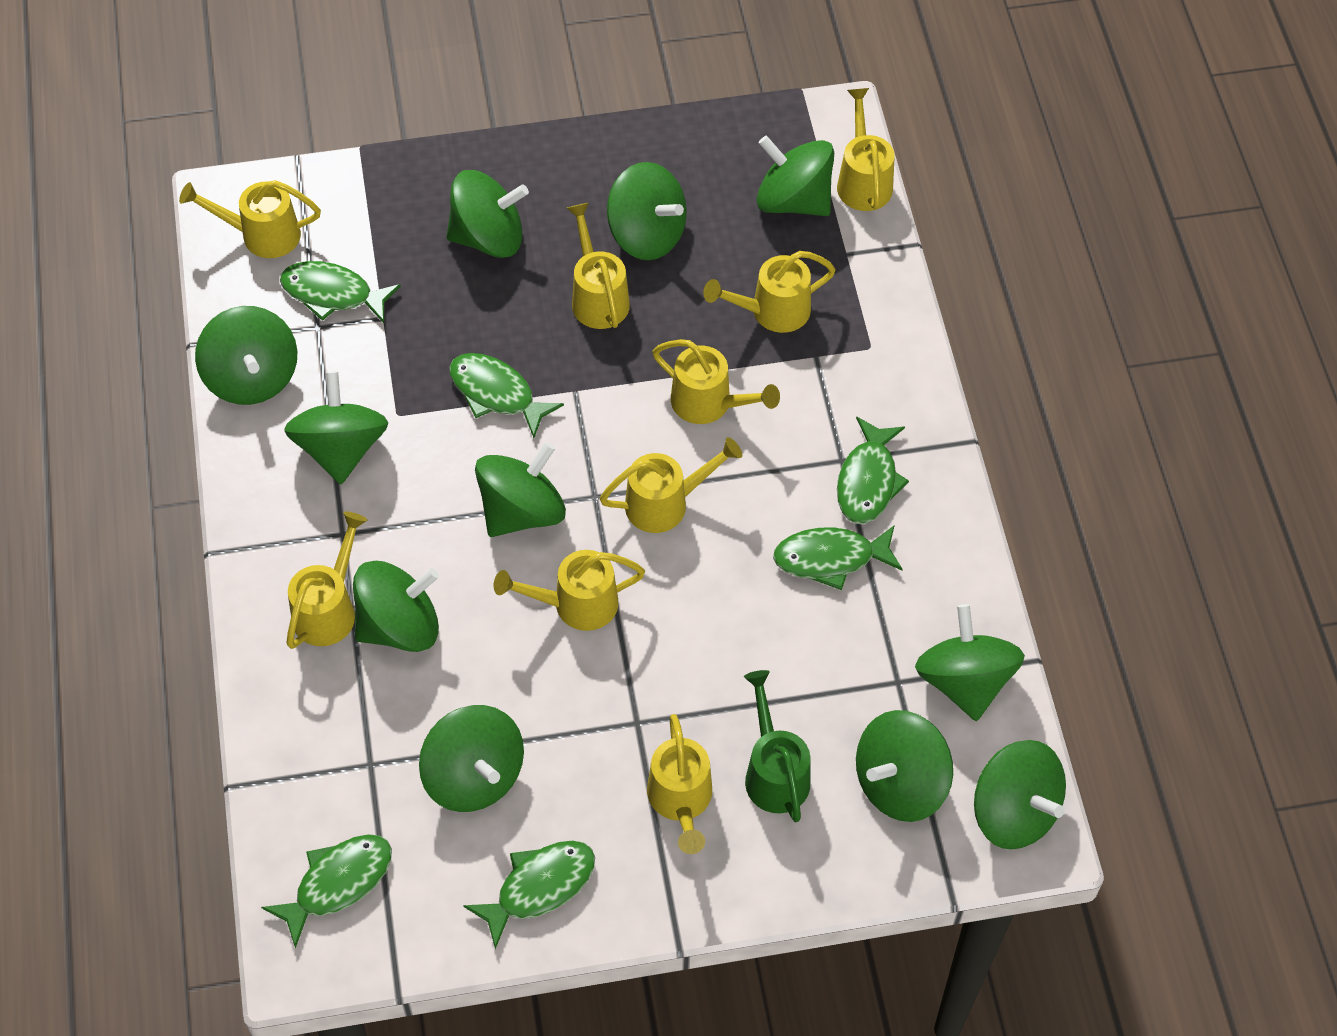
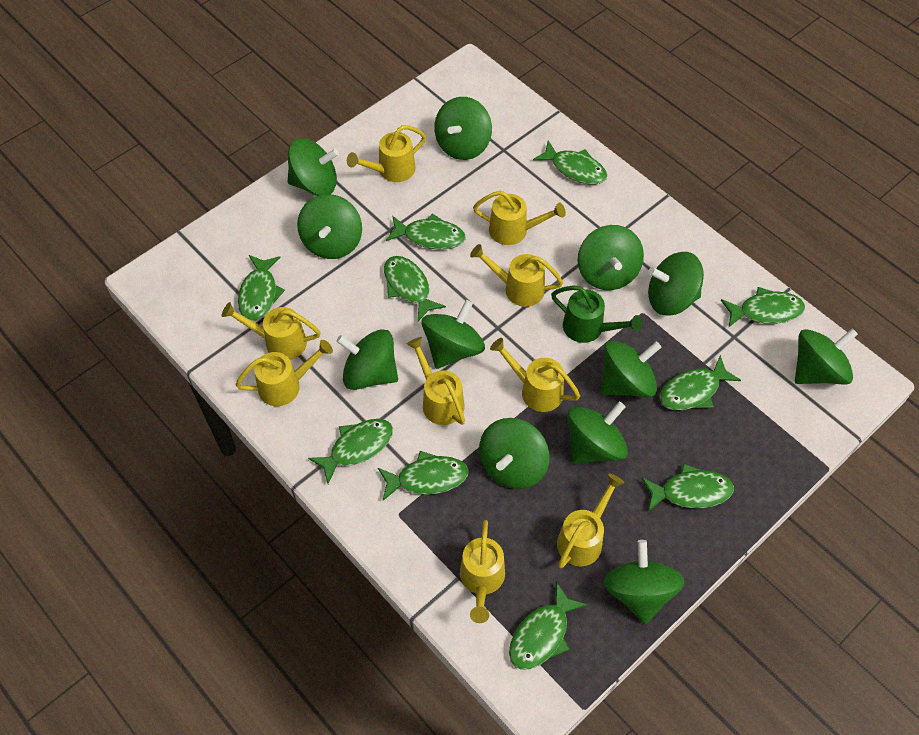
green fish: [261,834,392,949] [280,261,401,323] [449,353,564,438] [463,841,595,949] [773,525,903,590] [837,416,909,524] = 6 -> [238,255,285,321] [308,419,393,484] [378,451,469,501] [384,256,446,321] [386,214,466,250] [509,582,588,670] [533,141,607,185] [641,464,734,511] [660,355,741,410] [721,287,805,327] = 10
green spinning top: [195,306,297,405] [284,372,388,484] [353,561,439,652] [419,705,524,812] [447,170,529,258] [475,442,566,537] [607,162,687,260] [756,136,834,216] [856,710,953,822] [915,604,1025,721] [974,740,1066,850] = 11 -> [288,138,339,196] [297,194,362,259] [336,329,398,390] [421,300,485,369] [434,97,492,160] [479,418,549,489] [567,401,628,464] [578,225,644,290] [601,340,662,398] [604,540,684,624] [648,252,704,316] [795,328,858,384] = 12

